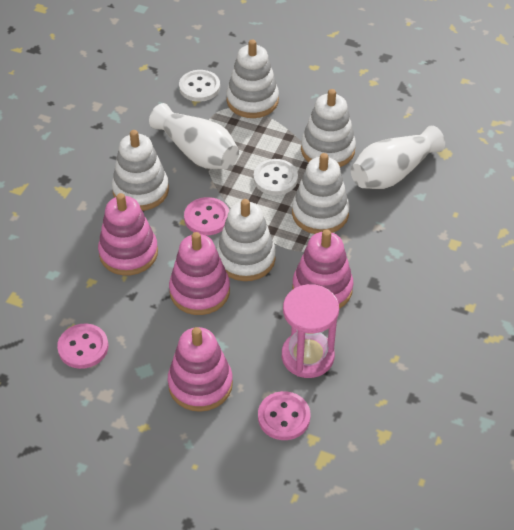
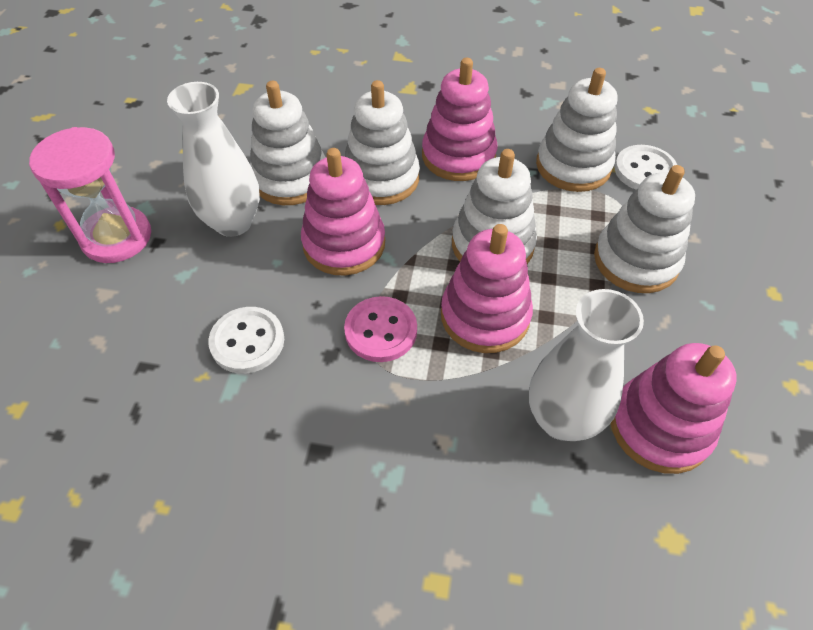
pink button: [57,323,108,369] [184,197,229,235] [258,391,310,440] = 3 -> [344,296,417,362] = 1

